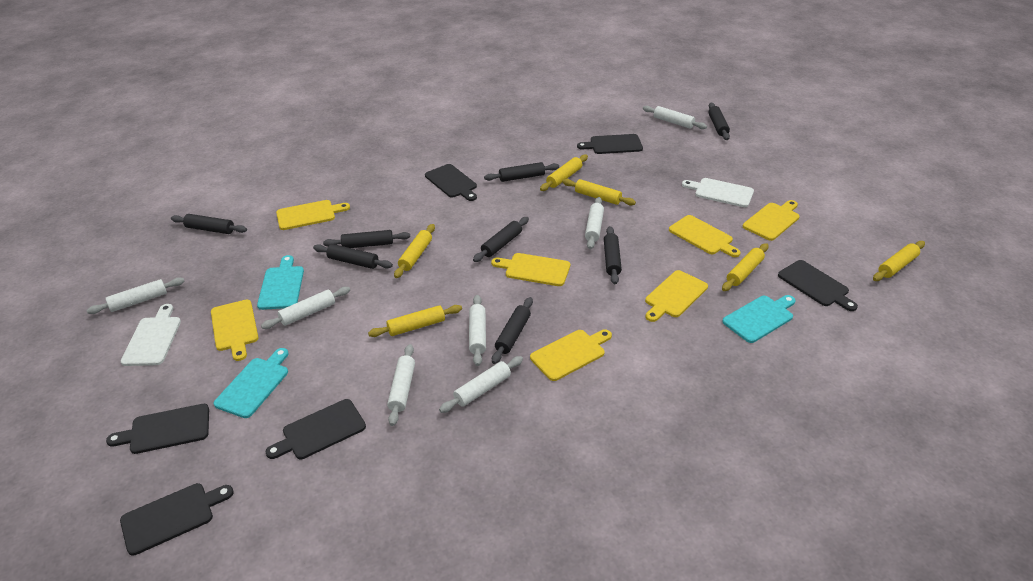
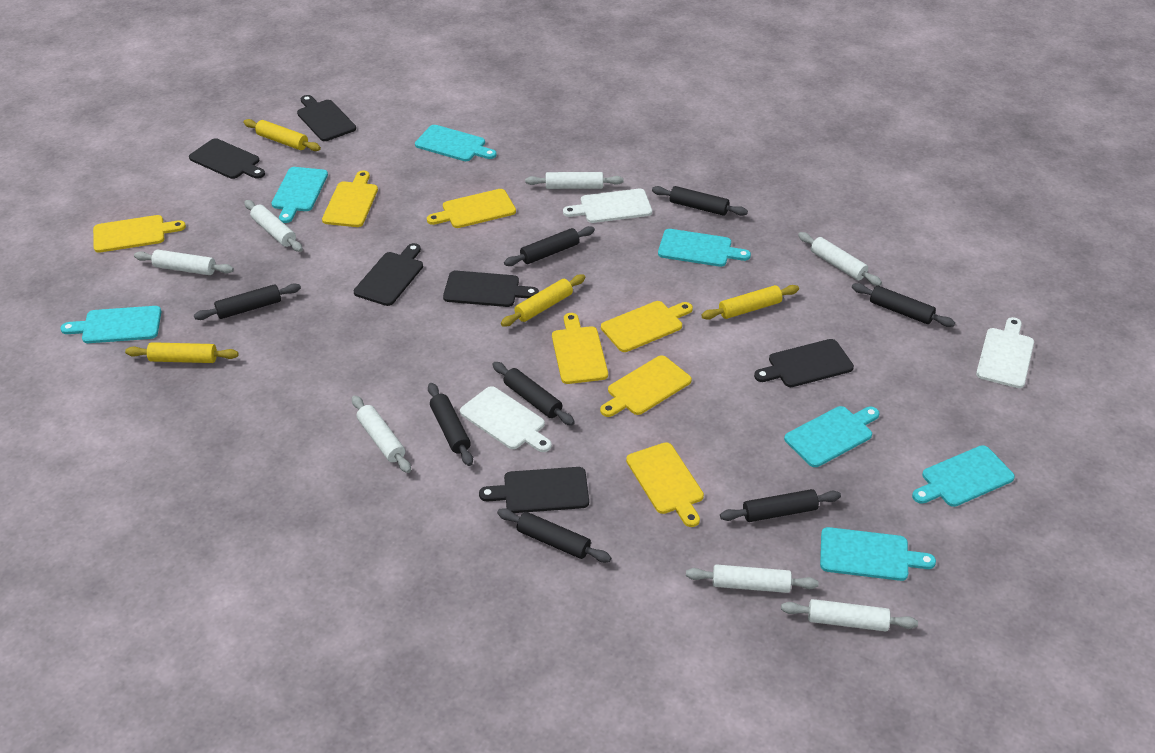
turquoise cutting board: [213,348,288,418] [257,255,304,310] [722,295,796,343] = 3 -> [61,306,161,343] [271,167,328,223] [415,125,497,161] [658,229,751,267] [784,406,880,467] [820,527,936,581] [912,445,1015,507] = 7
white cutting board: [120,304,181,366] [682,178,754,207] = 2 -> [460,386,552,452] [563,189,652,223] [976,317,1034,388] = 3
yellow rolling pin: [368,305,462,337] [394,224,435,278] [540,154,588,191] [562,179,636,205] [722,243,768,291] [873,241,925,281] = 6 -> [125,342,239,363] [243,119,321,151] [501,274,586,327] [701,285,799,320] = 4

